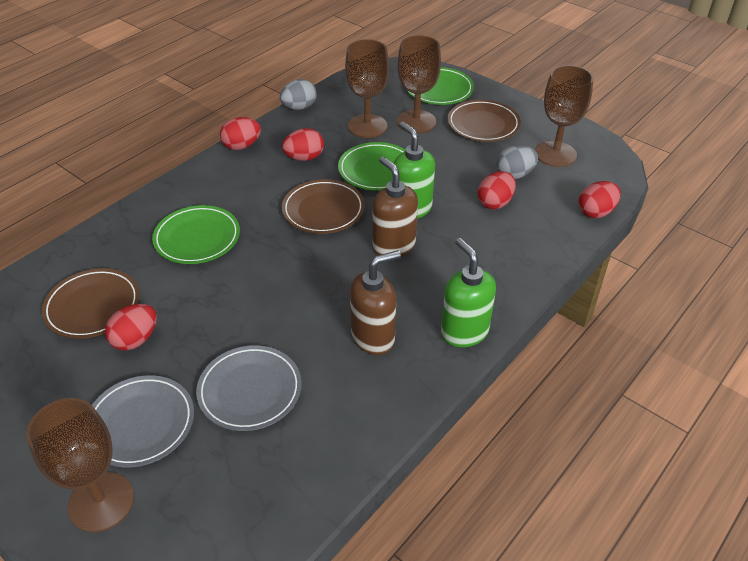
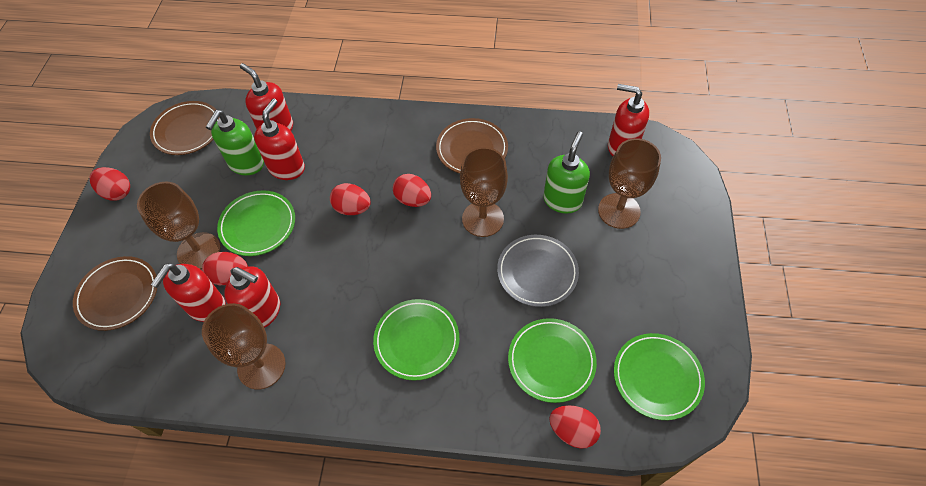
brown soap dispenser: [350,250,401,355] [372,157,418,256] = 2 -> none = 0
green plate: [152,205,240,264] [338,142,406,191] [407,67,474,105] = 3 -> [217,190,295,256] [373,299,459,381] [508,318,597,403] [614,333,705,420] = 4
grey egg: [280,79,317,110] [496,145,538,179] = 2 -> none = 0
grey plate: [92,375,194,467] [196,345,302,431] = 2 -> [497,235,579,307] = 1
red soap dispenser: none = 0 -> [151,262,226,322] [224,266,280,328] [240,63,293,131] [254,99,305,180] [608,84,649,156] = 5

